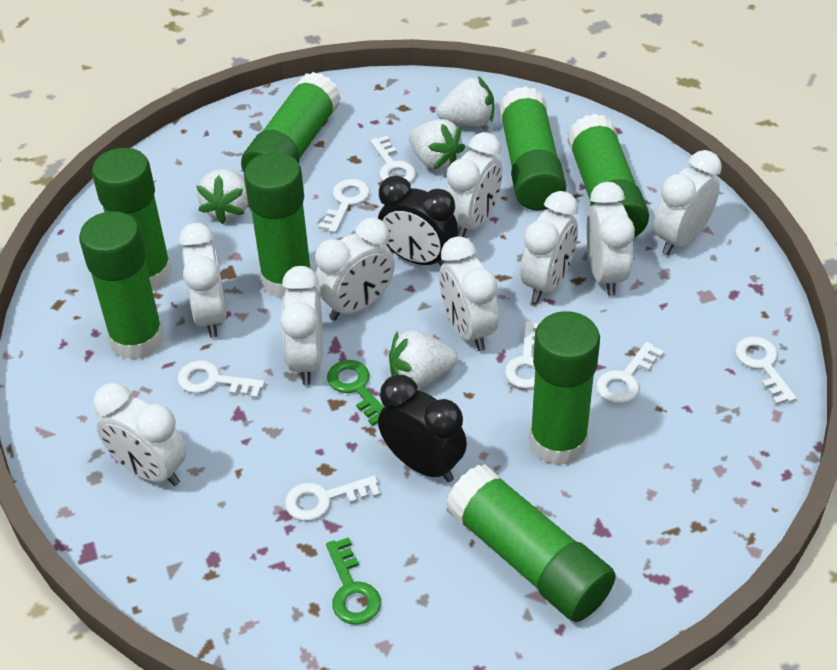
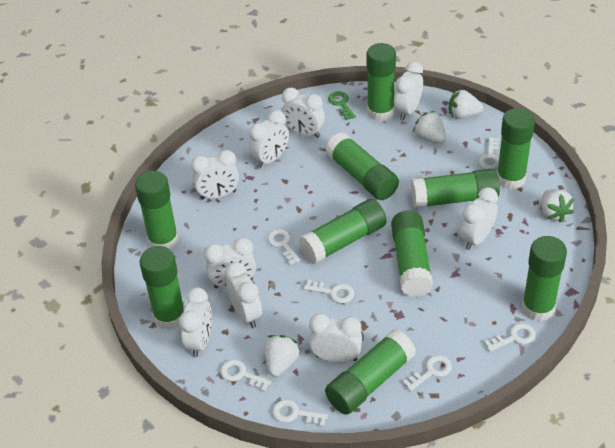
black clock: [378,176,458,266] [378,375,467,482] = 2 -> none = 0
green glue stick: [79,211,164,360] [92,148,172,291] [241,72,341,172] [244,152,312,298] [445,464,616,622] [499,86,566,211] [529,311,600,466] [567,114,649,237] = 8 -> [135,171,179,250] [140,246,185,330] [299,199,386,264] [325,132,399,200] [325,329,416,415] [366,43,396,122] [391,210,433,297] [411,169,500,209] [497,108,535,189] [522,236,567,321] = 10
green key: [326,537,381,625] [327,360,384,426] = 2 -> [328,91,356,120] = 1

